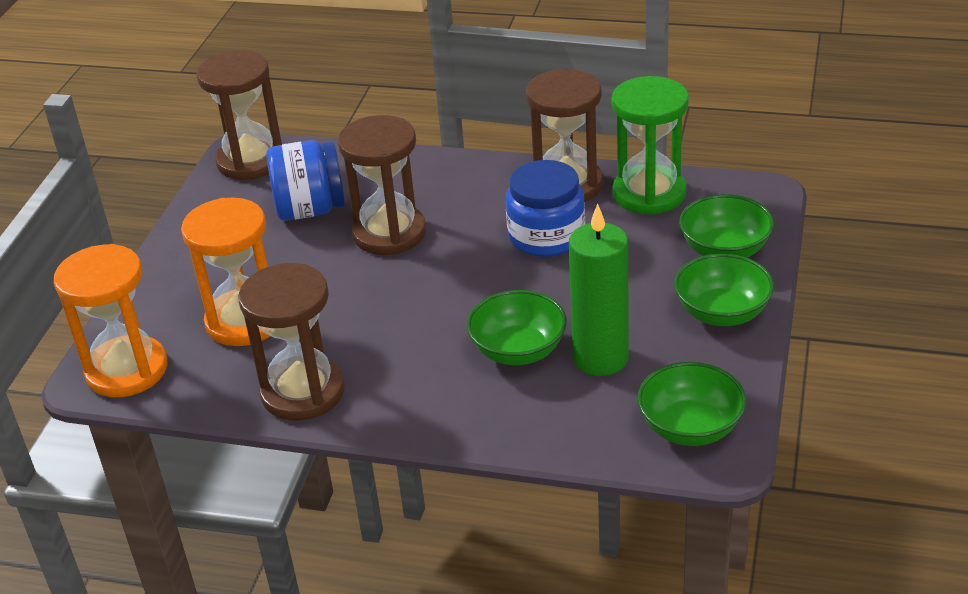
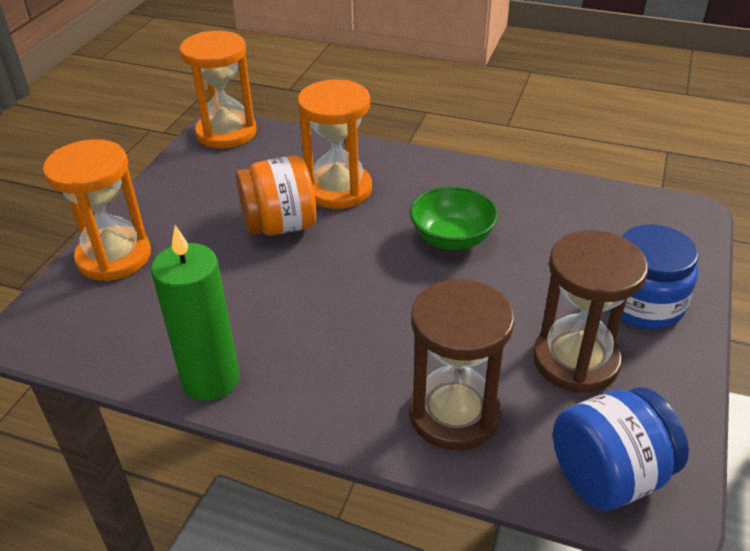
brown hourglass: [197,50,282,180] [238,263,345,420] [338,115,426,255] [526,69,603,202] = 4 -> [409,279,514,451] [533,230,648,393] = 2
green bowl: [467,290,567,365] [637,362,746,446] [674,253,774,326] [679,194,774,257] = 4 -> [410,186,498,250] = 1
green hourglass: [611,76,689,215] = 1 -> none = 0
orange hourglass: [54,244,168,397] [181,198,270,346] = 2 -> [43,139,151,281] [180,31,256,149] [297,80,372,209] = 3
orange jar: none = 0 -> [236,155,316,236] = 1

